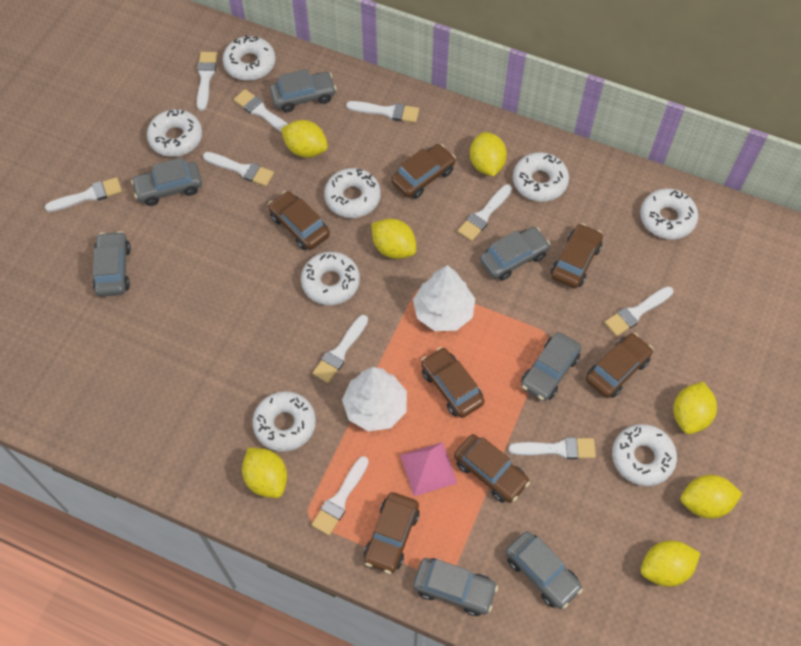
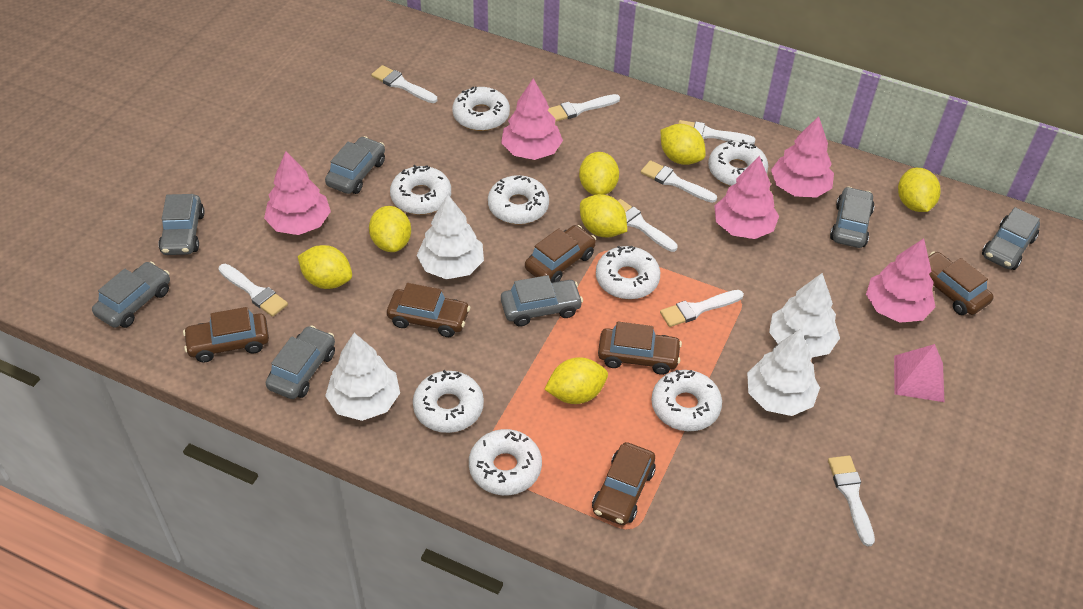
brown car: [268,191,330,250] [364,492,420,574] [391,144,456,199] [421,347,485,418] [454,434,530,503] [551,223,603,288] [586,333,653,398] = 7 -> [183,307,269,363] [387,283,470,337] [525,225,596,283] [592,442,656,525] [598,322,682,375] [928,251,994,315] = 6
pink tree: none = 0 -> [264,151,331,235] [501,79,563,160] [714,156,779,239] [771,116,834,198] [866,238,936,323] = 5
white brush: [45,177,122,212] [197,52,217,111] [203,152,274,186] [234,89,288,133] [312,456,369,536] [313,315,368,383] [346,101,419,123] [457,184,512,241] [509,437,596,459] [605,286,673,336] = 10 -> [219,264,288,317] [371,65,437,103] [548,94,620,122] [618,199,677,252] [641,160,717,203] [660,290,744,327] [678,120,755,144] [828,456,875,547] = 8
white tree: [342,367,407,431] [413,265,475,331] = 2 -> [325,333,400,421] [417,195,484,279] [747,329,820,416] [769,273,840,358] = 4

